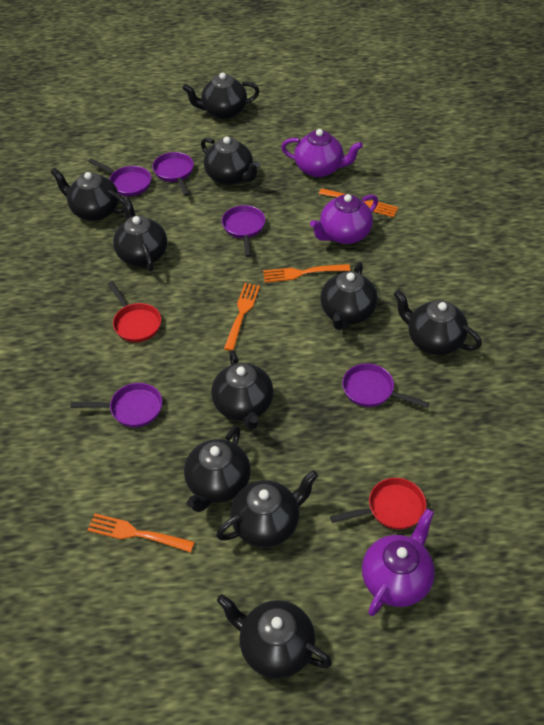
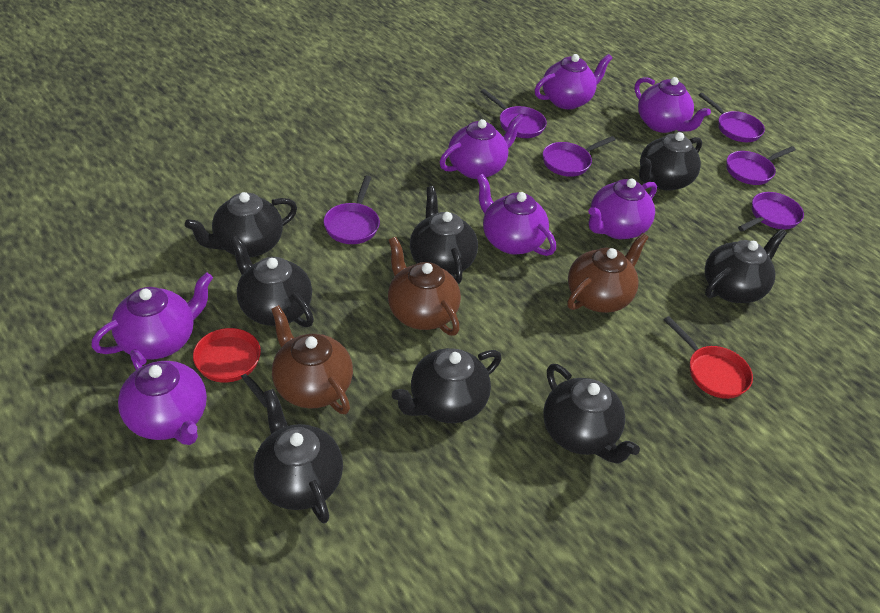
black teapot: [51,168,125,221] [113,196,167,271] [182,72,260,119] [184,426,251,512] [201,136,260,185] [211,350,274,430] [216,470,318,547] [217,594,332,678] [320,262,378,330] [394,290,482,355] = 10 -> [185,192,297,257] [230,236,314,327] [254,389,343,524] [392,348,501,423] [410,186,478,284] [543,364,640,464] [639,132,702,191] [705,229,787,303] = 8
brown teapot: none = 0 -> [271,305,353,414] [388,237,461,336] [567,233,648,313] = 3
orange fork: [87,513,195,553] [224,283,260,351] [263,264,350,283] [319,188,398,217] = 4 -> none = 0
purple pan: [71,383,162,427] [88,158,151,196] [152,152,194,196] [222,205,265,257] [342,363,429,408] = 5 -> [324,175,380,244] [480,89,547,138] [543,136,616,177] [698,93,765,142] [726,146,796,185] [738,192,804,232] = 6
purple teapot: [281,129,363,178] [310,194,378,244] [362,509,435,616] = 3 -> [91,272,213,360] [118,350,207,445] [440,114,523,179] [476,174,556,256] [535,54,613,109] [588,178,657,239] [635,77,711,133] = 7

